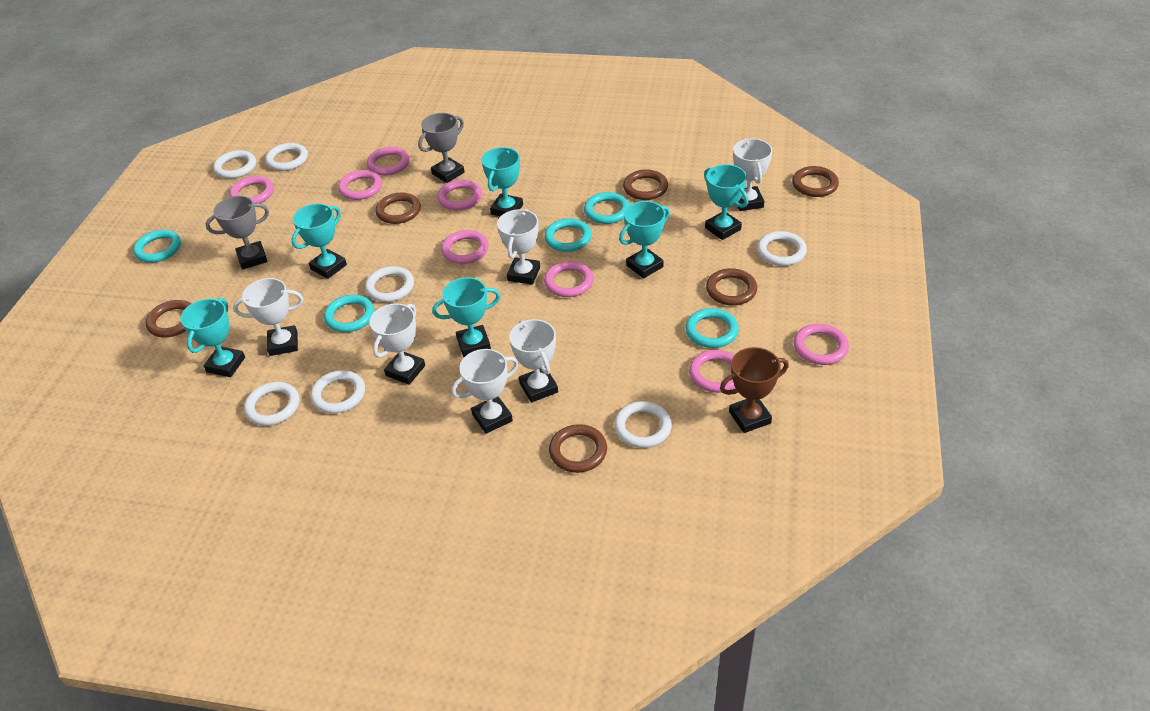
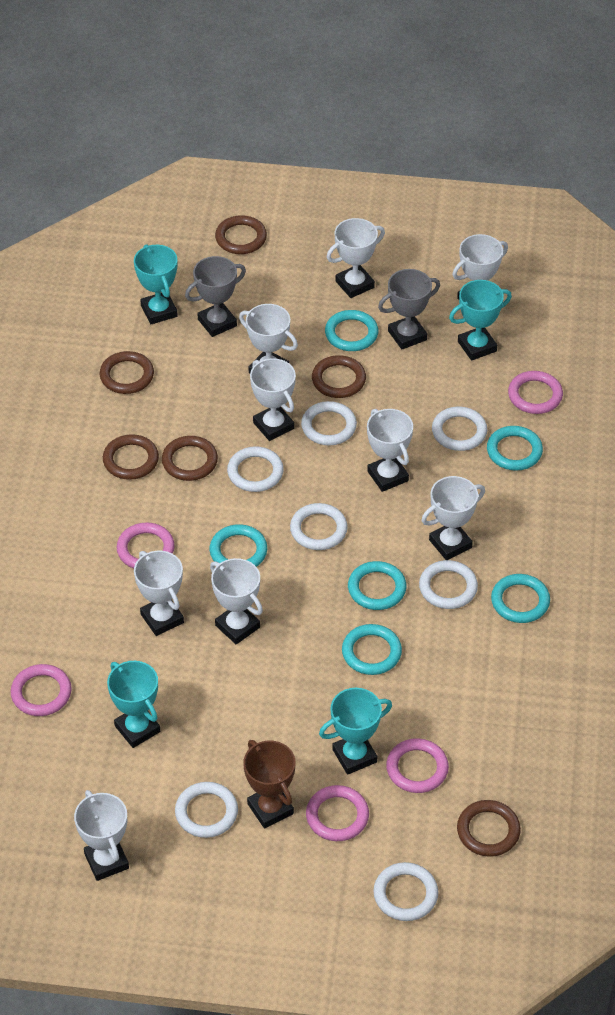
pink ring: [230,176,274,203] [338,170,382,200] [367,147,410,175] [437,180,482,210] [441,230,489,264] [544,261,594,297] [689,350,735,393] [794,324,849,365] = 8 -> [11,664,72,716] [117,523,175,569] [306,785,369,841] [386,738,449,793] [508,371,563,414] = 5
turquoise ring: [133,230,181,263] [324,295,374,332] [544,218,592,252] [584,192,630,224] [686,308,739,348] = 5 -> [210,524,267,567] [325,310,378,351] [342,624,402,675] [348,561,406,610] [487,426,543,471] [491,574,550,623] = 6
turquoise trophy: [181,298,245,377] [291,204,347,279] [432,277,500,357] [481,147,523,216] [619,201,670,278] [704,164,748,240] = 6 -> [107,661,160,748] [134,244,178,324] [319,688,392,775] [449,280,512,361] = 4
white trophy: [233,278,303,356] [370,303,425,385] [451,349,519,434] [497,209,540,285] [509,319,558,403] [733,138,772,211] = 6 -> [74,790,129,881] [134,551,184,636] [210,558,263,644] [239,304,298,374] [250,358,296,441] [326,218,385,298] [367,409,413,492] [422,476,485,560] [452,234,508,300] = 9

